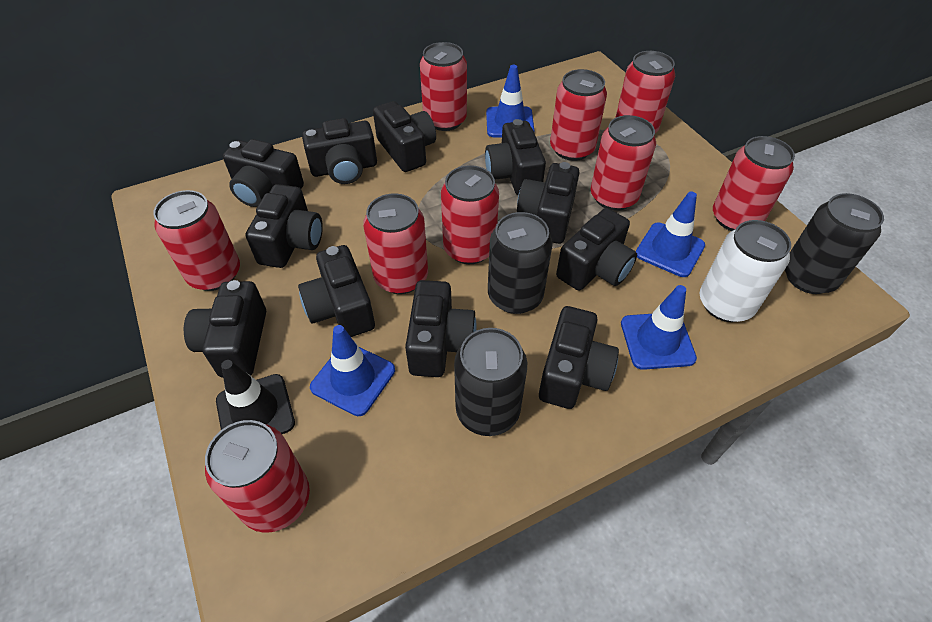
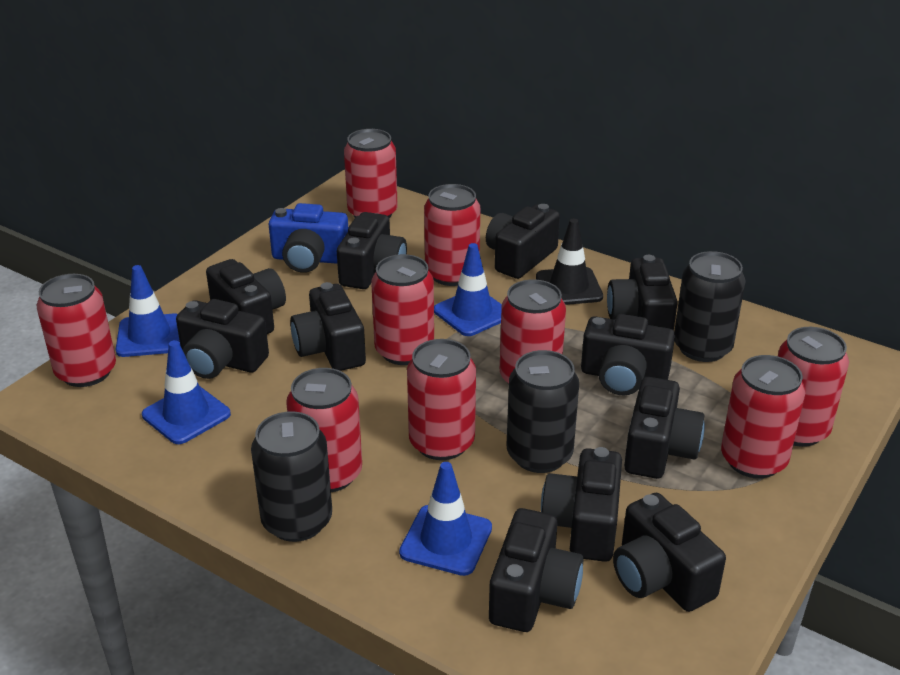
blue camera: none = 0 -> [269,203,348,273] = 1
white can: [700,220,791,322] = 1 -> none = 0

